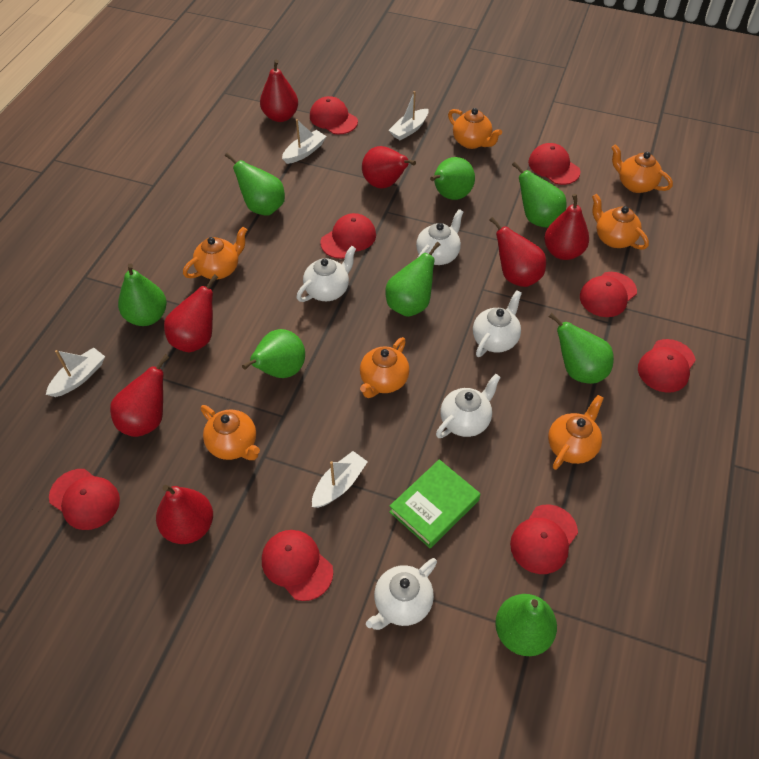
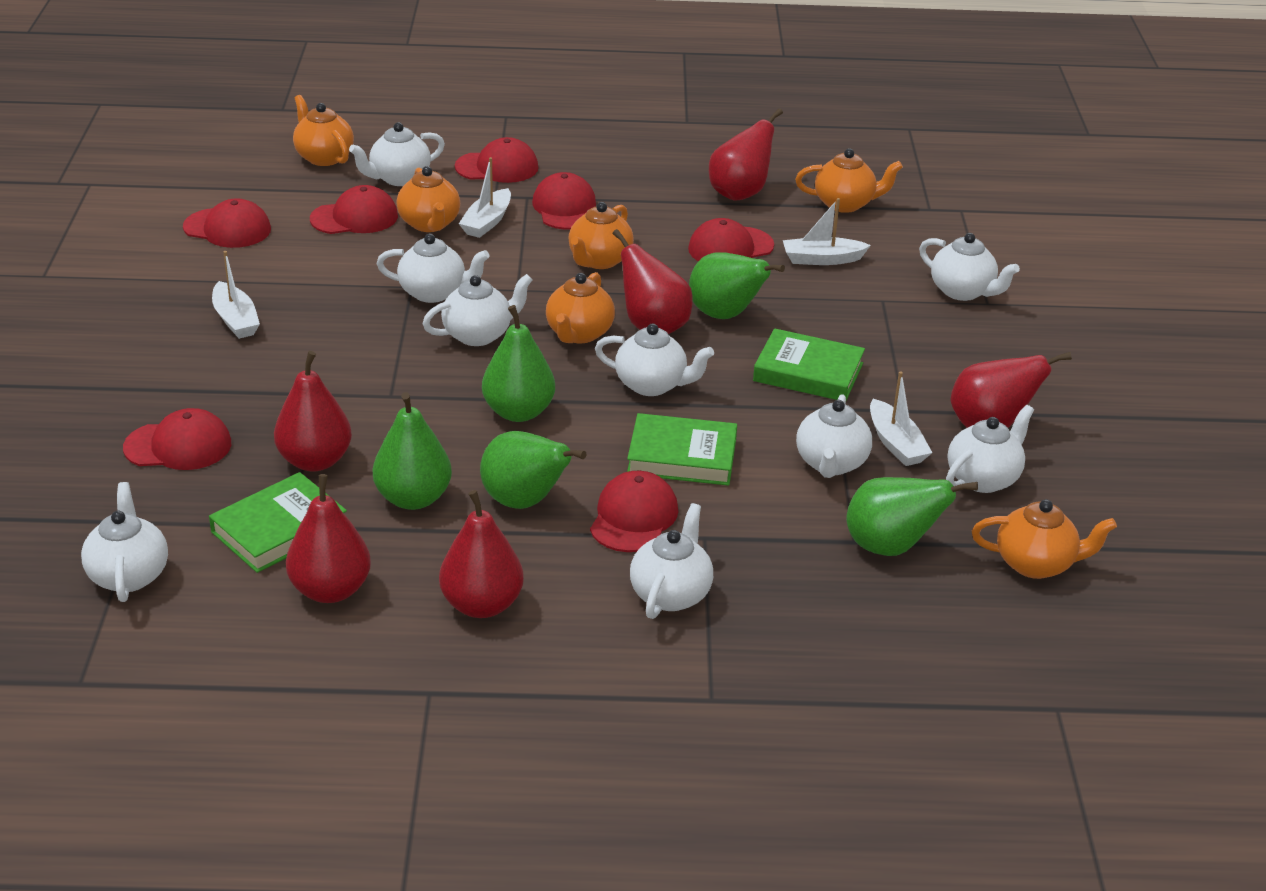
green book: [389,459,480,548] = 1 -> [209,472,347,573] [627,413,737,486] [753,328,865,400] = 3
green pear: [118,263,167,326] [225,153,285,215] [242,329,305,378] [385,242,440,317] [430,157,475,200] [495,594,557,656] [512,162,566,228] [549,313,614,384] = 8 -> [373,392,452,510] [480,431,587,509] [482,305,555,422] [689,252,785,319] [846,477,978,556] = 5
orange teapot: [183,227,247,280] [201,405,260,460] [360,337,409,398] [448,108,502,149] [548,395,604,470] [592,194,649,250] [611,144,673,193] = 7 -> [293,95,354,166] [396,166,460,232] [546,272,615,343] [568,202,634,269] [795,148,903,213] [972,499,1117,579] = 6
red cap: [49,469,120,530] [262,530,333,601] [310,96,358,135] [320,213,376,259] [510,504,578,574] [528,143,581,185] [580,272,637,317] [638,339,696,393] = 8 -> [123,408,231,470] [183,198,271,248] [310,185,398,234] [455,137,539,183] [532,172,596,230] [590,471,678,552] [688,218,774,262] = 7
red pear: [110,354,170,437] [156,485,213,544] [164,274,218,352] [260,60,298,122] [362,146,416,189] [489,217,546,287] [544,194,589,260] = 7 -> [274,351,352,472] [286,474,371,603] [439,490,524,618] [613,229,693,334] [709,108,783,201] [950,352,1072,428] = 6
white teapot: [297,246,356,302] [366,558,437,630] [416,209,463,265] [436,374,501,438] [473,290,522,357] = 5 -> [81,482,168,602] [349,122,445,186] [376,234,490,303] [423,274,532,346] [595,323,714,396] [630,503,713,619] [796,394,872,478] [919,233,1020,301] [946,405,1034,493] = 9

